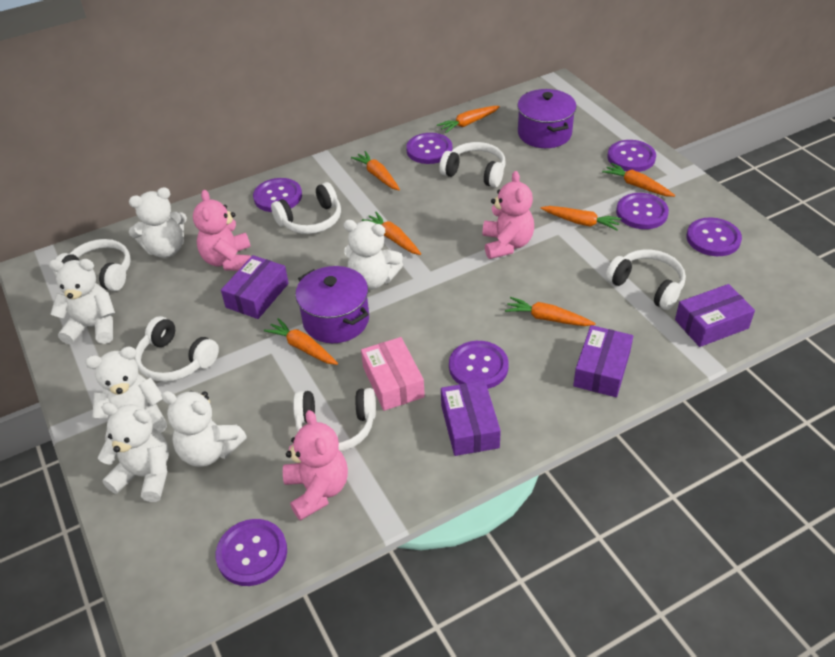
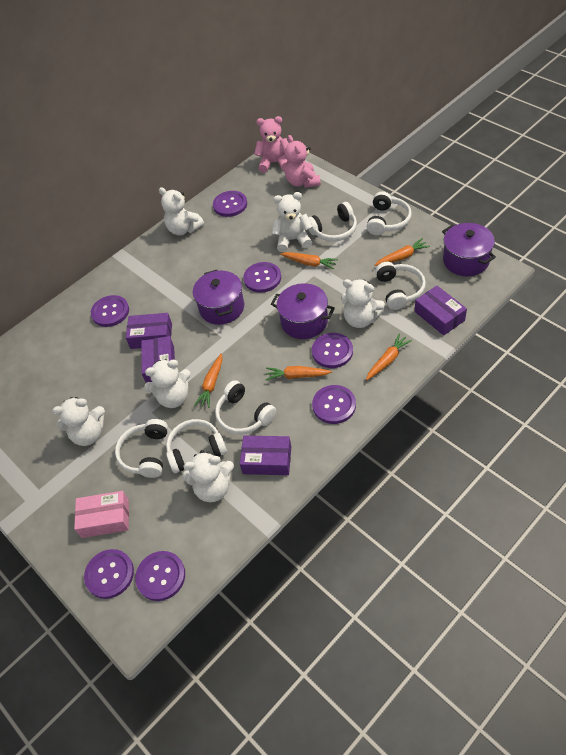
orange carrot: [264,318,338,365] [351,151,400,190] [362,212,421,255] [437,106,500,133] [505,297,595,326] [541,206,622,231] [602,163,675,197] = 7 -> [194,353,223,408] [265,366,332,380] [280,252,338,269] [366,333,412,380] [375,238,430,266] = 5
pink teddy bear: [193,190,251,271] [283,410,348,521] [483,171,534,259] = 3 -> [254,116,289,173] [285,135,321,188] = 2
purple pot: [295,266,369,343] [517,89,577,148] = 2 -> [193,270,244,325] [271,283,335,339] [442,223,496,276] = 3

